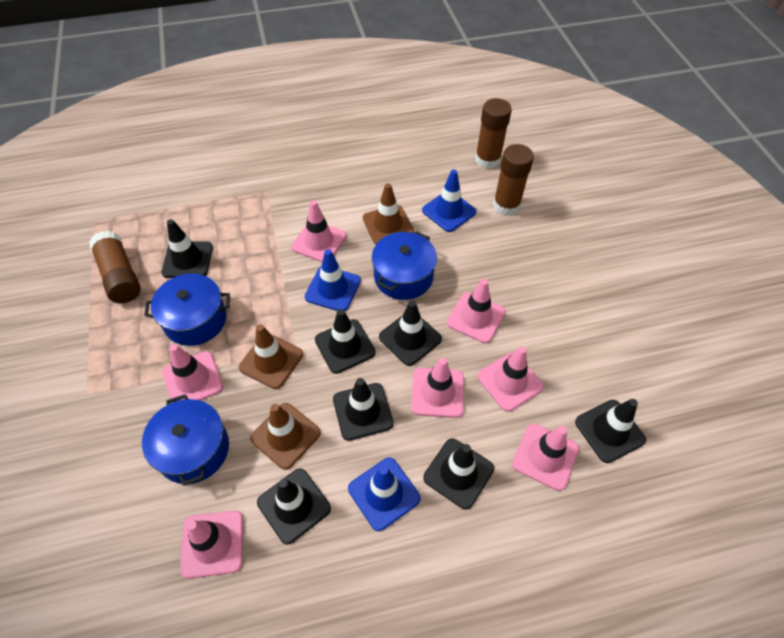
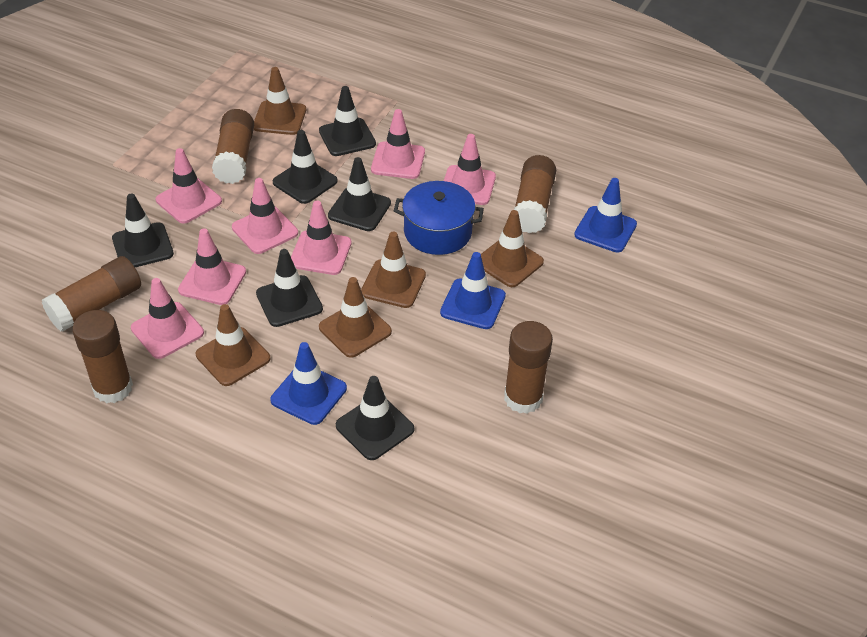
black traffic cone: [162,219,213,278] [257,469,331,545] [315,309,376,374] [333,378,394,441] [379,301,442,366] [423,439,494,510] [575,399,646,463] = 7 -> [112,193,174,267] [256,249,323,327] [273,130,338,204] [319,86,376,156] [328,157,391,231] [336,376,414,460] = 6
blue pot: [142,394,229,486] [144,274,230,346] [372,231,437,300] = 3 -> [394,181,484,255] = 1
brown glue stick: [89,231,141,303] [475,98,512,169] [493,144,534,216] = 3 -> [42,256,141,331] [72,310,133,403] [212,109,254,184] [504,321,553,414] [514,155,556,233] = 5
brown traffic cone: [239,324,303,389] [250,403,321,470] [363,183,414,244] = 3 -> [196,304,270,386] [254,67,306,135] [319,277,392,358] [361,232,426,308] [481,210,544,287] = 5

